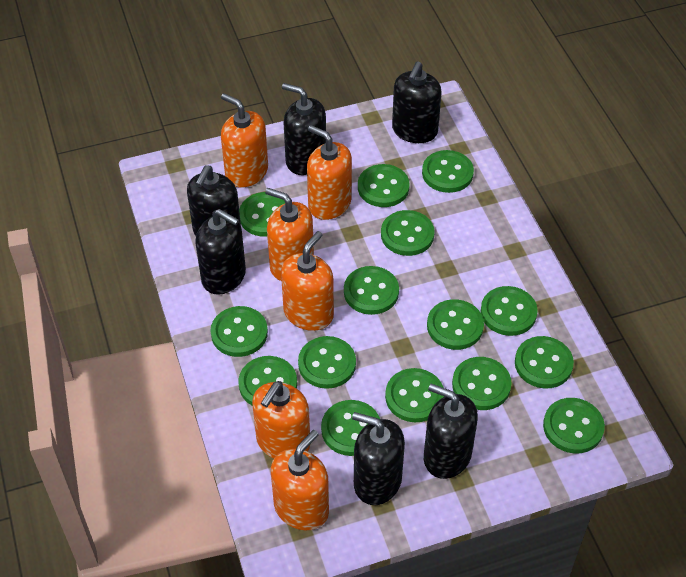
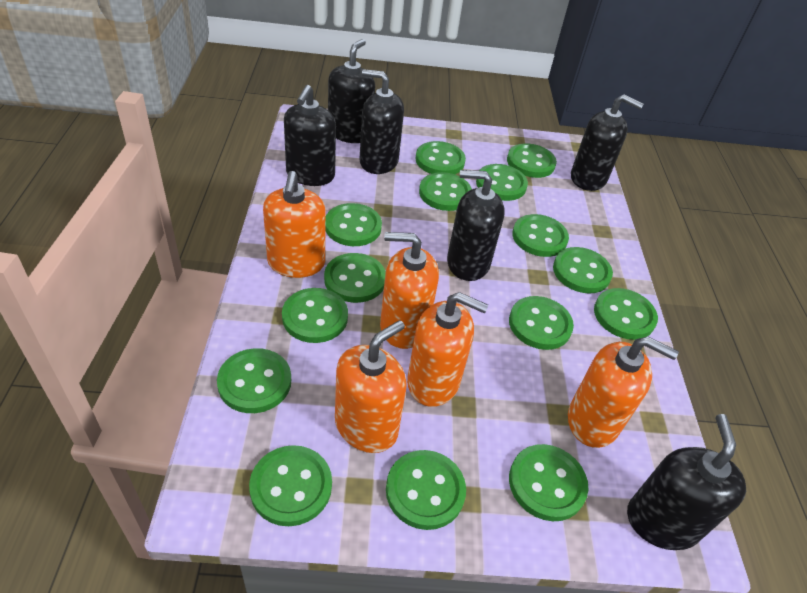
orange soap dispenser: [221,93,268,187] [252,381,310,459] [265,188,314,281] [271,430,329,530] [281,231,334,331] [307,125,352,220] = 6 -> [263,171,326,278] [335,320,407,453] [380,232,439,349] [407,292,488,407] [568,337,679,448] = 5

